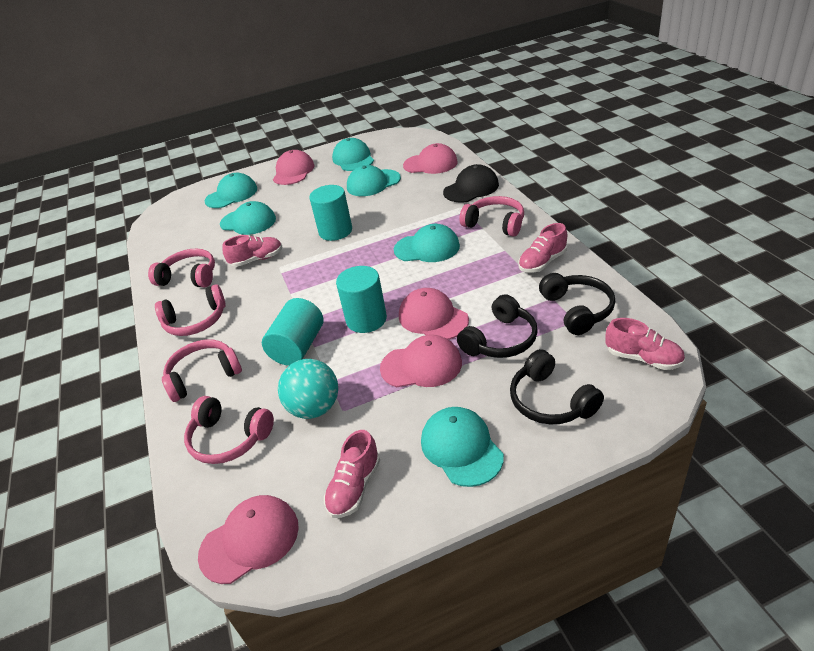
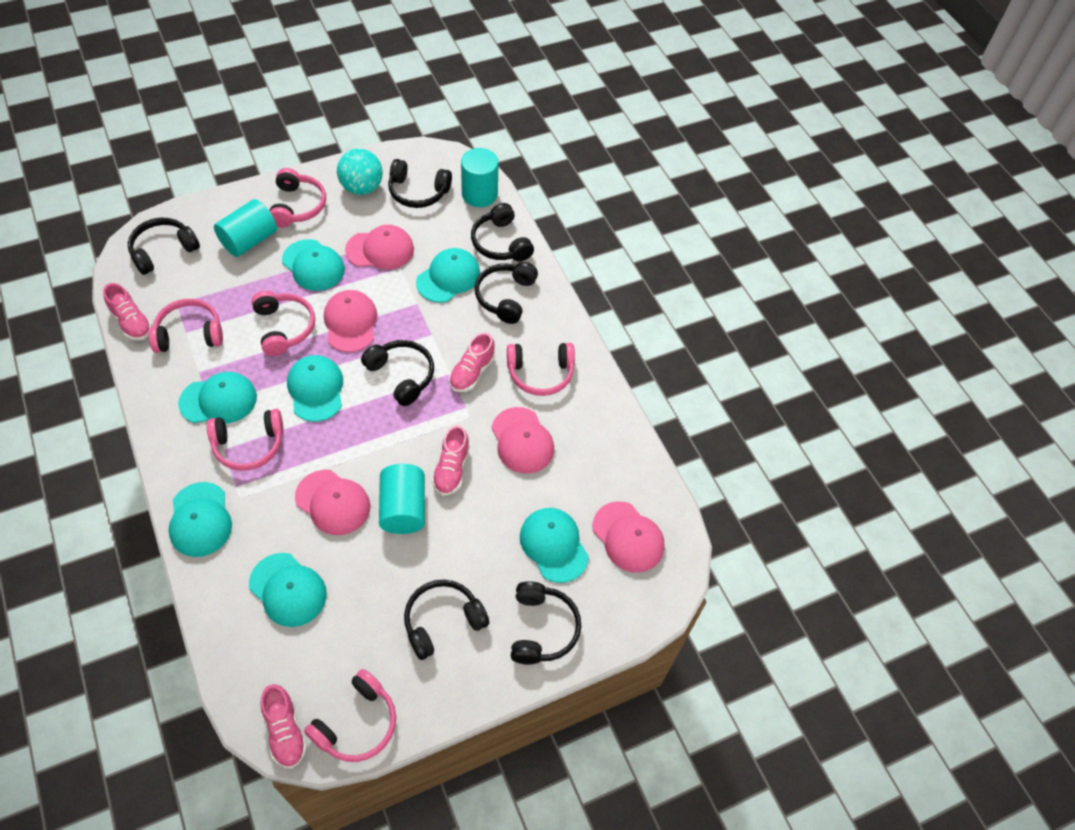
black cap: [443,164,499,203] = 1 -> none = 0
black headphones: [457,294,538,358] [510,349,604,425] [539,273,615,335] = 3 -> [128,218,200,275] [361,340,434,406] [388,159,452,208] [404,580,489,660] [471,203,534,261] [475,262,538,324] [511,581,581,665] = 7
pink headphones: [148,248,215,287] [155,284,226,336] [162,340,242,402] [184,396,274,464] [460,196,524,237] = 5 -> [149,299,223,353] [207,409,284,471] [252,291,315,356] [269,168,326,227] [304,669,396,762] [507,343,575,396] = 6
turquoise cap: [205,173,257,208] [220,201,276,235] [332,138,374,171] [347,165,401,196] [394,224,460,262] [421,407,504,487] = 6 -> [168,482,232,557] [178,372,257,423] [249,553,327,627] [282,239,345,291] [287,355,343,422] [416,248,480,303] [520,508,589,583] = 7

